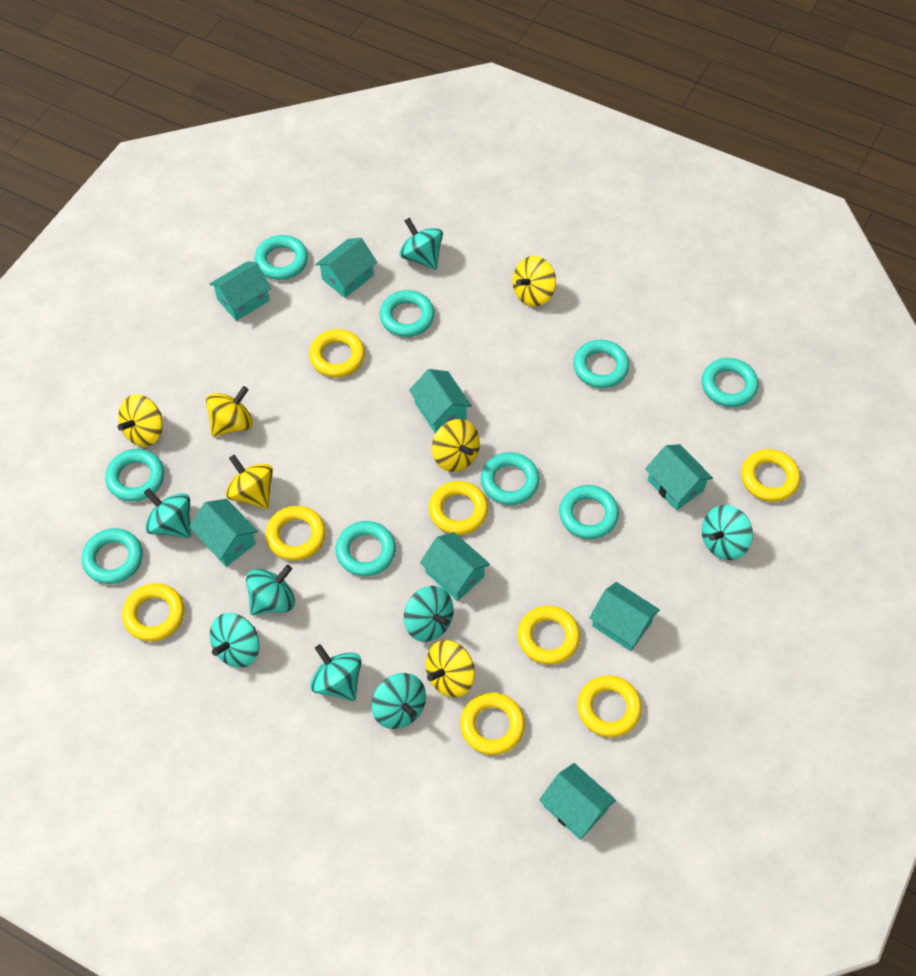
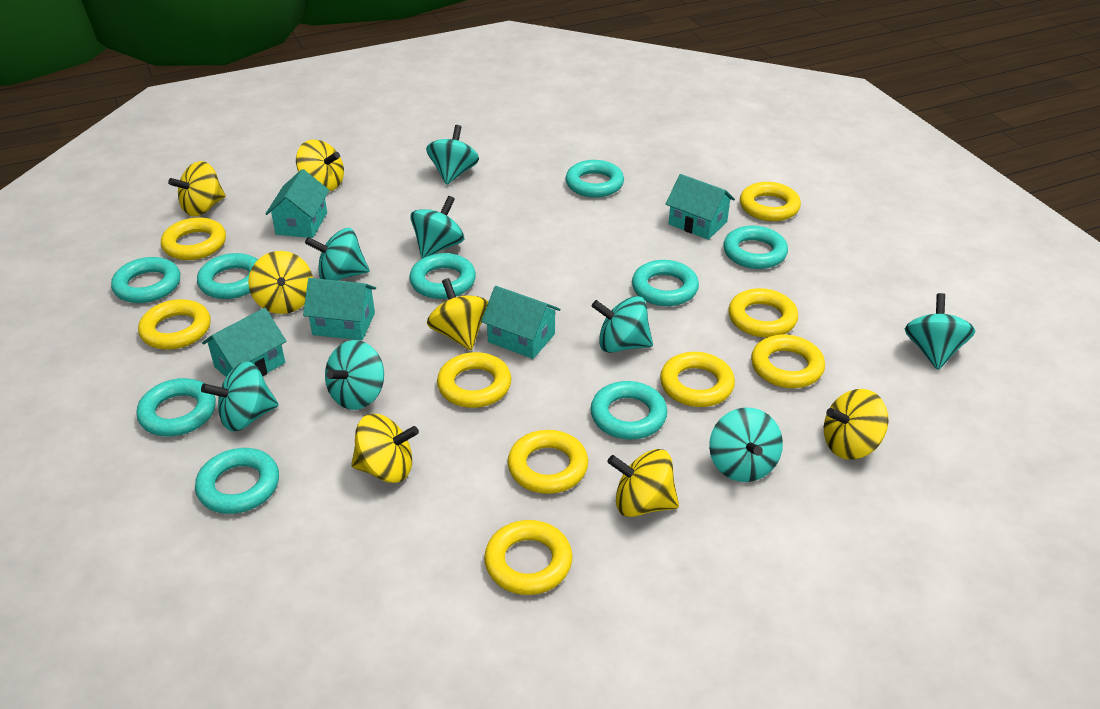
turquoise house: [189,499,258,567] [209,261,271,321] [315,238,377,298] [409,369,472,434] [420,532,490,601] [539,763,616,840] [589,582,660,651] [645,444,713,510] = 8 -> [202,308,286,377] [266,169,329,238] [303,278,376,340] [481,286,561,359] [666,174,735,240] = 5
yellow ring: [122,583,185,641] [266,506,326,561] [309,329,365,378] [429,481,488,535] [460,692,525,755] [518,606,580,665] [577,675,642,737] [741,449,800,502] = 8 -> [138,299,211,350] [161,217,226,260] [437,352,512,408] [484,520,573,595] [508,430,588,494] [660,352,735,407] [728,288,798,338] [740,182,801,221] [751,335,825,388] = 9
yellow spinning top: [118,395,163,447] [206,386,253,437] [226,455,273,509] [426,640,475,698] [432,419,480,472] [513,256,556,307] = 6 -> [168,161,226,216] [248,251,313,314] [296,139,344,191] [351,414,419,483] [427,278,488,350] [607,449,679,517] [824,389,888,460] = 7

